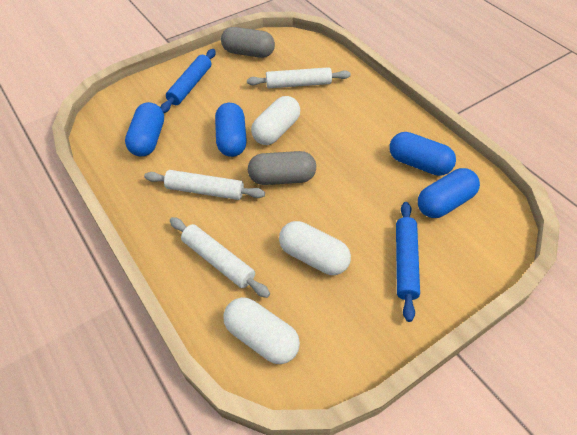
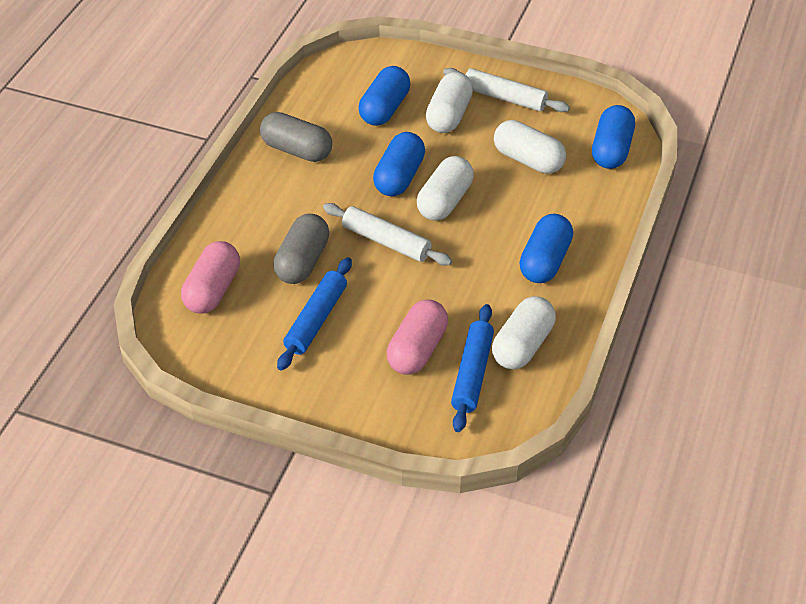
pink capsule: none = 0 -> [181,241,240,314] [387,300,448,374] = 2
white capsule: [223,297,300,364] [251,96,300,145] [279,221,351,275] = 3 -> [417,156,474,221] [426,72,473,133] [492,296,556,369] [494,120,566,174] = 4
white rolling pin: [144,170,265,200] [170,217,270,298] [247,67,351,88] = 3 -> [323,203,452,266] [443,68,570,112] = 2

